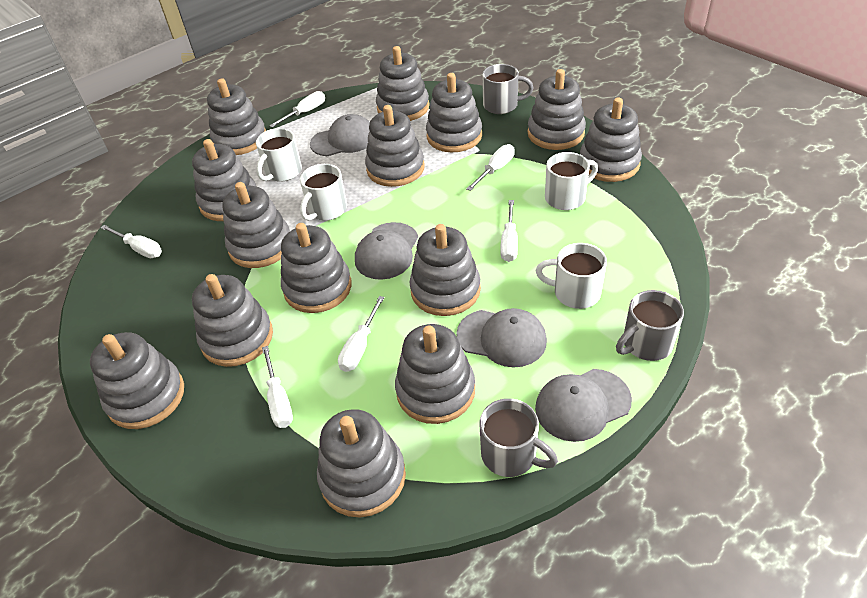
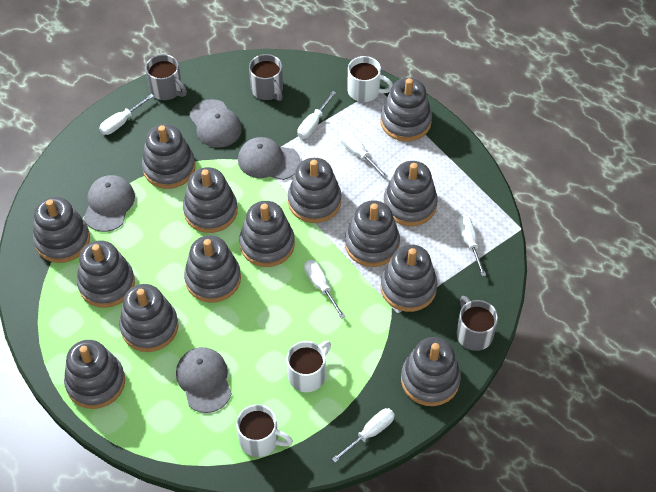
white mug: [256,128,302,182] [300,164,347,221] [536,243,607,309] [545,152,598,210] = 4 -> [236,404,293,457] [286,341,331,392] [348,56,393,102] = 3

